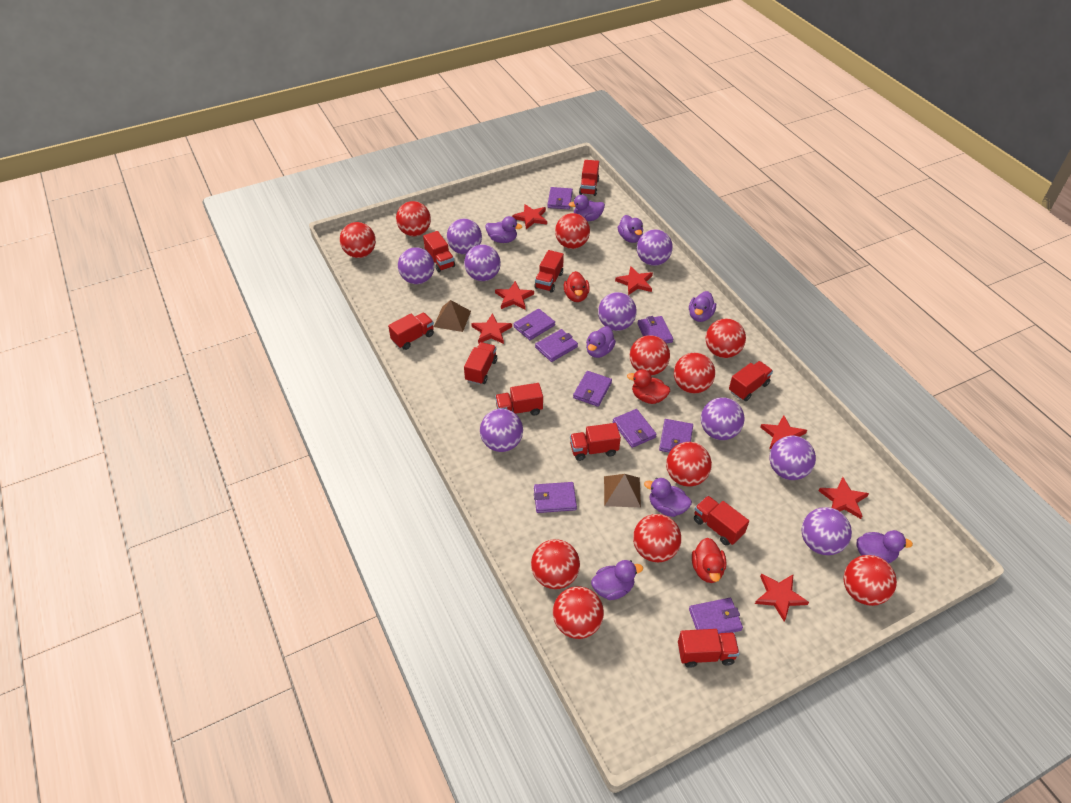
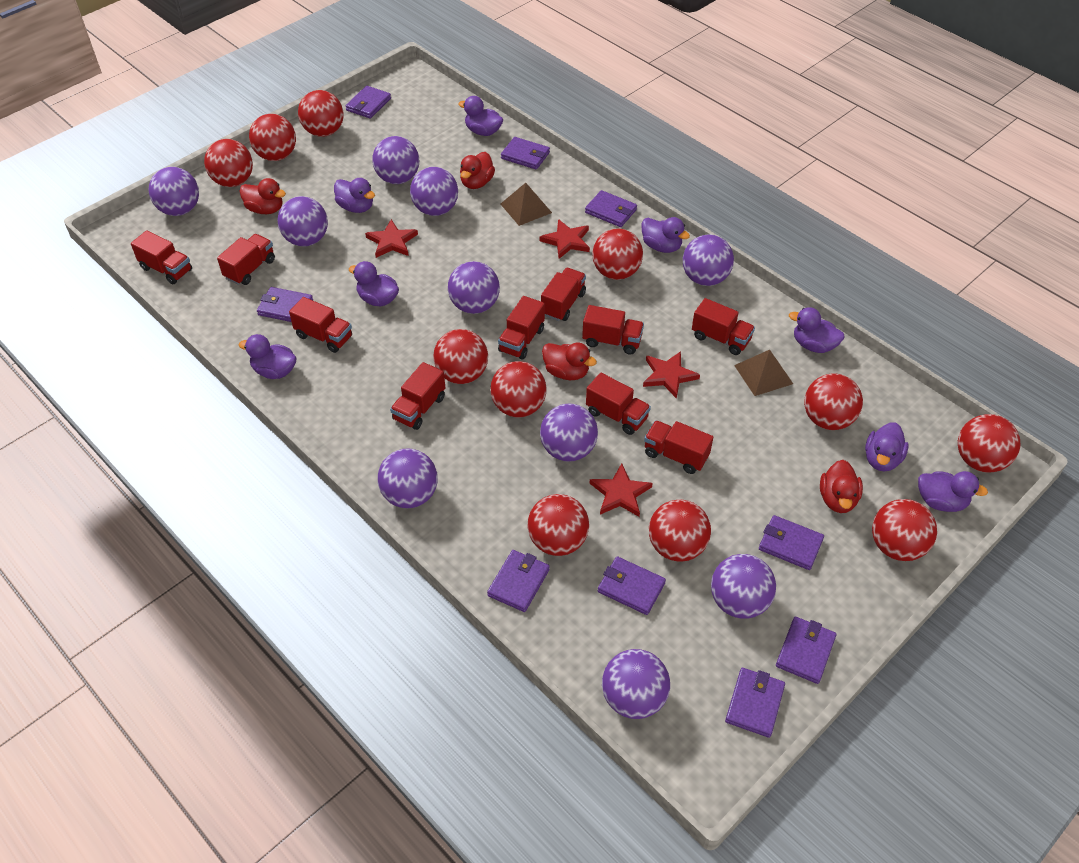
purple ball: [398,247,434,284] [447,219,482,254] [464,244,501,281] [480,409,523,452] [598,292,637,331] [637,229,673,266] [701,397,745,440] [769,436,816,480] [801,507,852,555] = 9 -> [149,167,199,216] [277,196,328,246] [372,136,419,184] [378,448,438,508] [410,167,458,216] [448,261,500,314] [540,404,598,462] [602,649,670,719] [683,234,734,286] [711,554,776,619] = 10
red duck: [564,271,590,302] [627,369,670,404] [692,538,726,583] = 3 -> [239,178,286,214] [460,152,495,189] [542,343,597,380] [820,460,863,513] = 4
red star: [471,313,512,344] [495,281,534,310] [512,204,547,229] [615,266,653,295] [755,573,809,622] [760,415,807,449] [819,477,869,519] = 7 -> [365,219,418,258] [540,219,590,259] [590,463,653,517] [643,351,700,399] = 4

